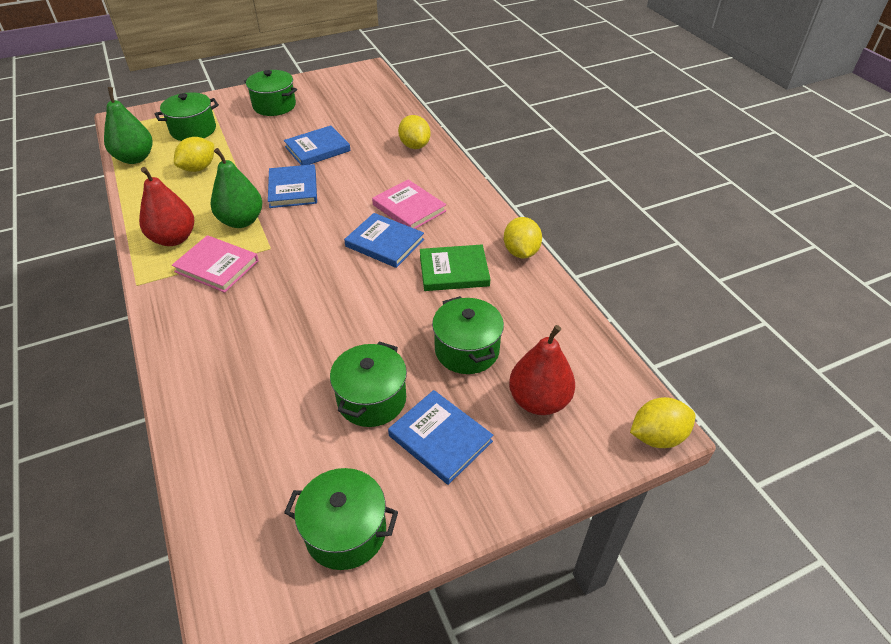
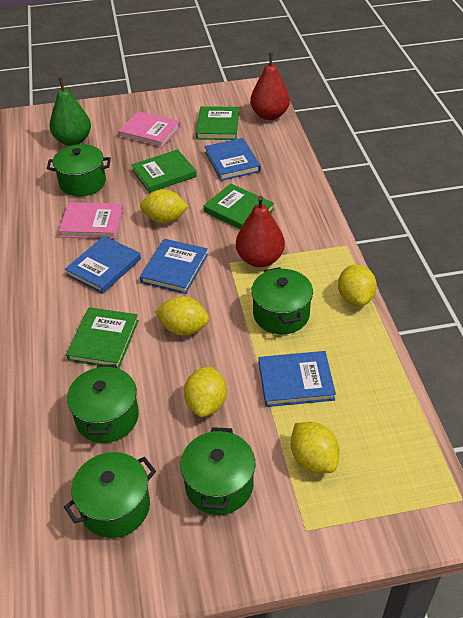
green book: [420,245,490,291] = 1 -> [66,307,139,369] [131,149,197,193] [196,106,239,140] [204,184,274,229] = 4
green pear: [104,87,152,164] [211,148,263,228] = 2 -> [49,77,91,146] = 1
yellow lemon: [174,137,214,172] [398,115,430,149] [504,217,542,258] [630,397,695,448] = 4 -> [140,189,189,223] [155,296,209,336] [184,366,227,417] [291,422,340,473] [338,264,377,306] = 5

